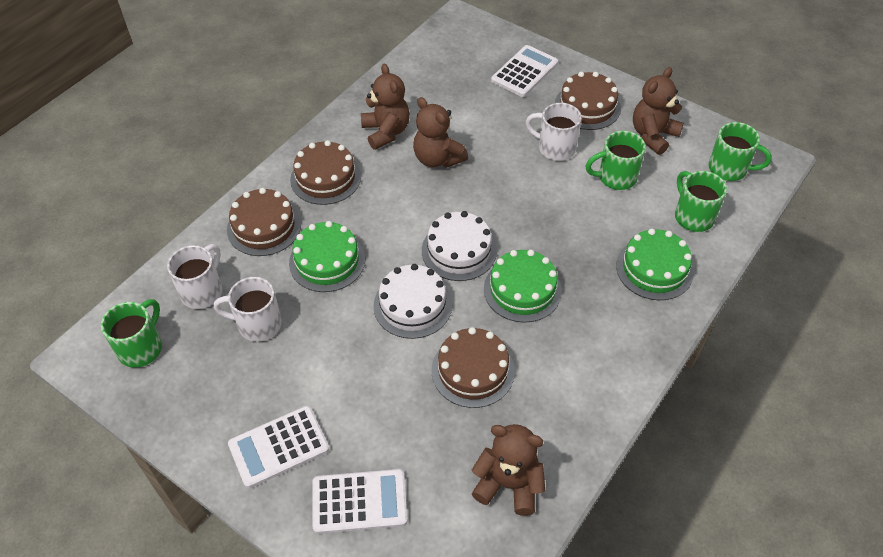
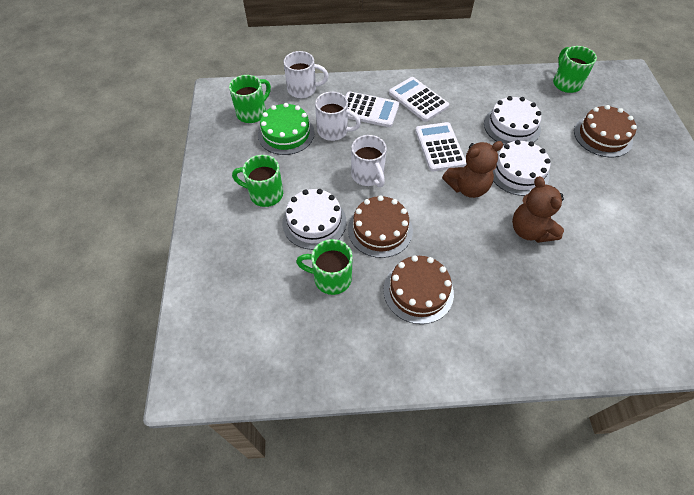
brown cake: [227,188,301,256] [290,140,361,205] [432,327,515,408] [555,72,621,130] = 4 -> [348,195,413,258] [383,255,454,324] [574,105,637,157] = 3
brown teddy bear: [361,63,410,150] [413,97,468,168] [472,424,545,516] [633,67,684,155] = 4 -> [442,141,503,198] [512,176,564,243] = 2
green cake: [289,221,365,292] [484,250,562,323] [616,229,694,300] = 3 -> [258,103,315,155] = 1
white cake: [373,264,452,339] [422,211,497,281] = 2 -> [282,189,347,250] [484,96,541,145] [493,140,551,196] = 3

